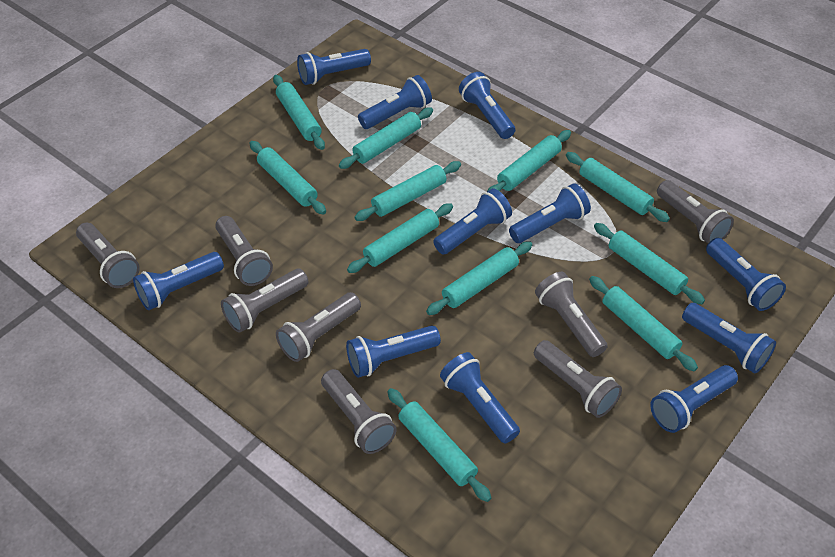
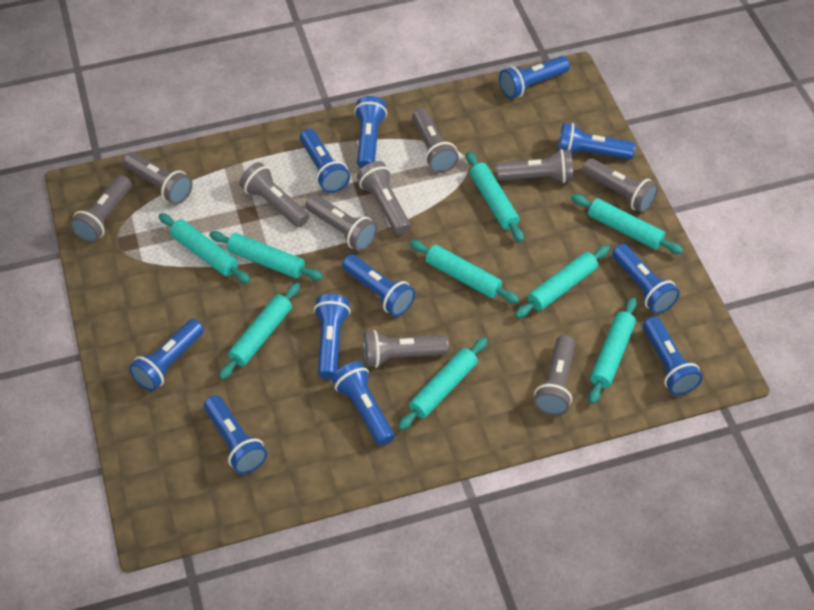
grey flashlight: [76,223,140,288] [215,216,273,286] [221,269,308,333] [276,292,361,362] [321,369,397,454] [534,340,622,418] [535,272,608,357] [657,180,734,243] = 8 -> [70,175,132,243] [123,152,192,205] [239,162,309,227] [305,195,378,251] [357,161,411,235] [363,330,449,368] [412,108,459,173] [496,149,573,183] [534,335,575,416] [582,158,658,213] = 10
turquoise rolling pin: [249,141,326,215] [273,75,325,150] [339,107,433,169] [347,203,453,273] [355,161,461,221] [387,388,491,502] [426,241,532,315] [488,130,571,191] [566,152,670,222] [589,276,698,371] [594,223,705,304] = 11 -> [159,213,250,283] [209,231,323,280] [219,283,300,380] [398,337,488,430] [409,240,519,303] [466,151,524,242] [515,245,610,318] [571,194,683,254] [589,297,637,404] = 9

